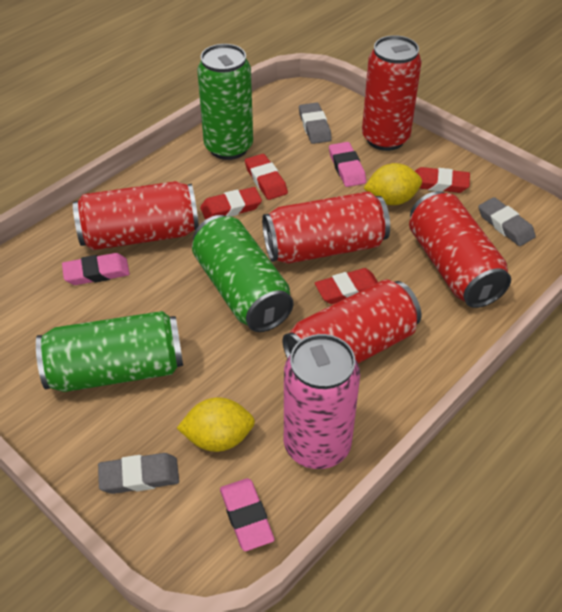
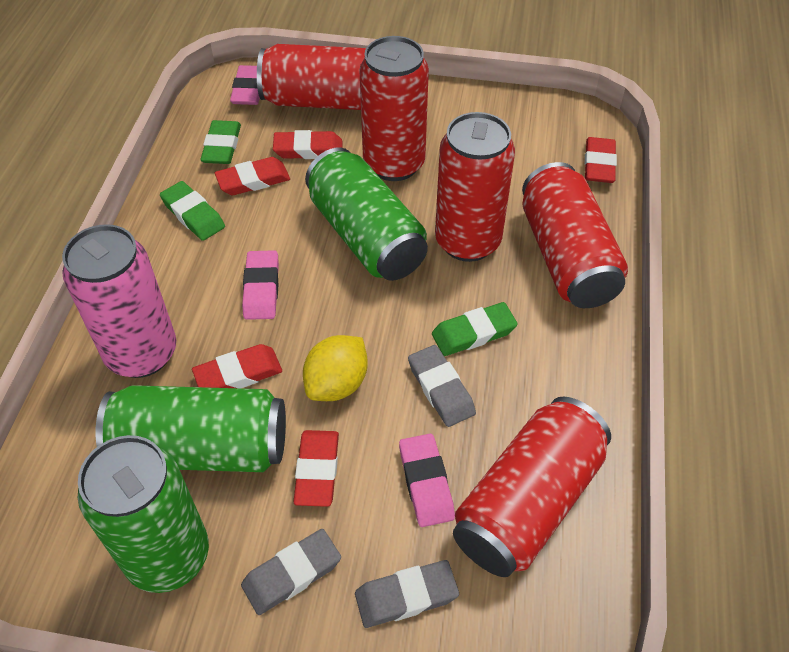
green eraser: none = 0 -> [160,181,225,241] [200,120,241,164] [432,302,518,356] = 3
red eraser: [200,187,262,220] [245,154,288,200] [315,268,378,304] [415,167,470,193] = 4 -> [192,344,282,388] [215,157,290,195] [273,130,342,159] [293,430,339,507] [585,137,617,183] = 5
yellow lemon: [177,397,255,452] [364,163,422,205] = 2 -> [303,335,368,401] = 1

